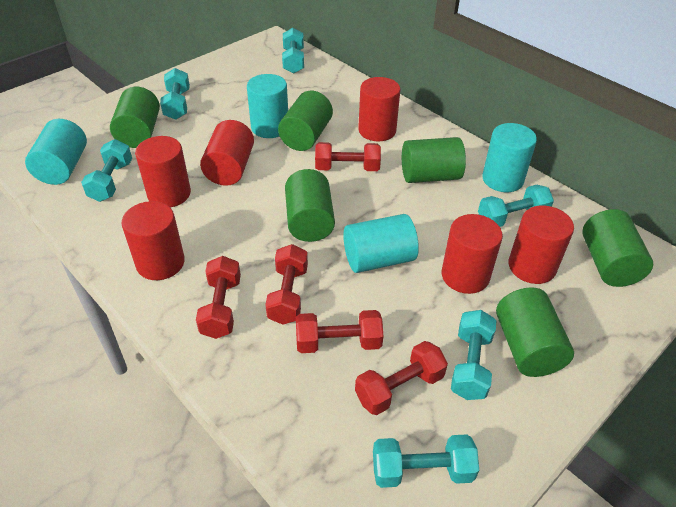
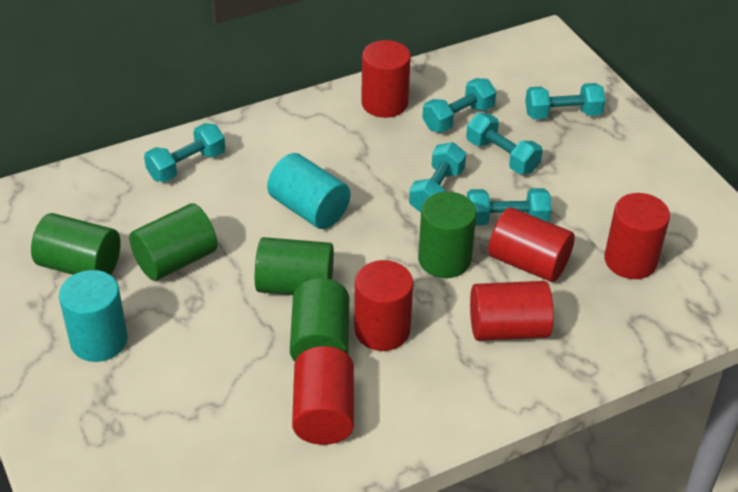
green cylinder: [110,87,160,148] [278,91,333,151] [285,169,335,242] [402,137,466,183] [496,287,574,377] [582,209,653,287] = 6 -> [31,213,121,275] [129,203,217,281] [255,237,334,295] [290,278,349,362] [418,192,476,278] = 5
red dumbbell: [196,256,241,339] [265,244,308,325] [296,310,383,353] [315,142,381,171] [355,341,448,415] = 5 -> none = 0
turquoise cylinder: [25,119,87,185] [247,74,288,138] [343,214,419,273] [482,123,537,192] = 4 -> [59,270,127,362] [267,153,350,229] = 2

